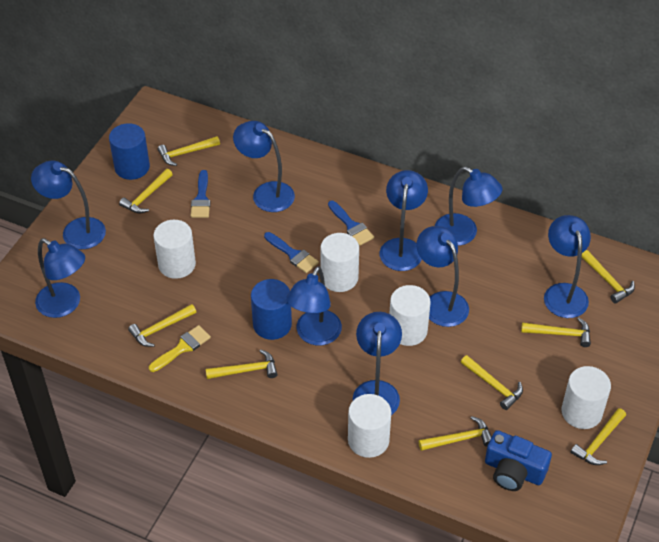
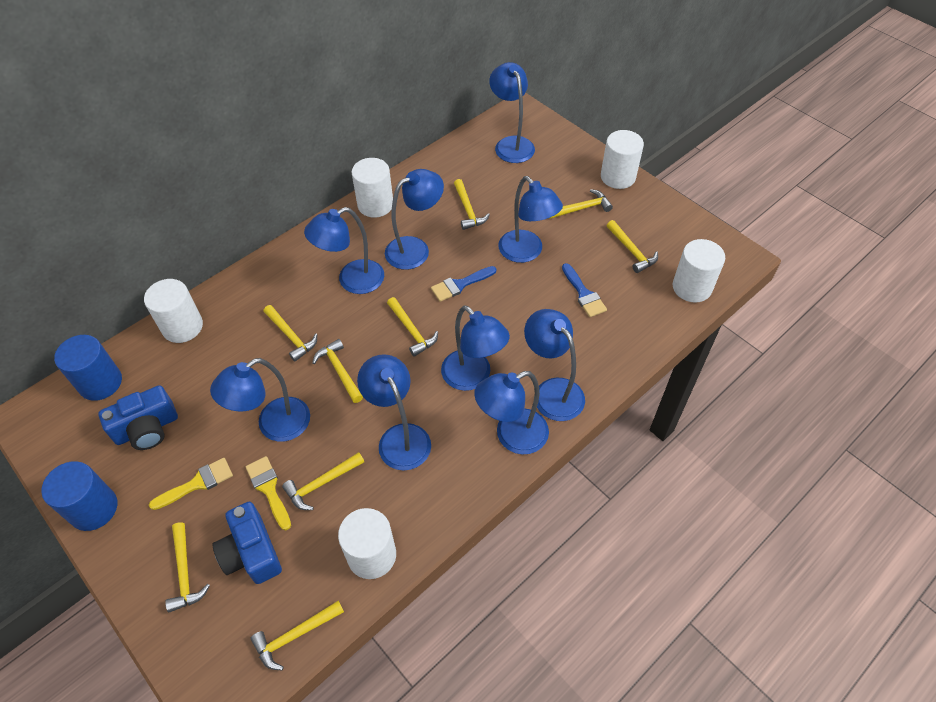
blue brush: [191,170,211,218] [264,232,319,273] [328,201,374,246] = 3 -> [431,266,496,302] [562,263,607,317] = 2
blue camera: [485,430,552,491] = 1 -> [98,385,178,450] [213,502,282,584] = 2
yellow brush: [149,325,211,372] = 1 -> [149,458,233,510] [246,456,291,530] = 2

